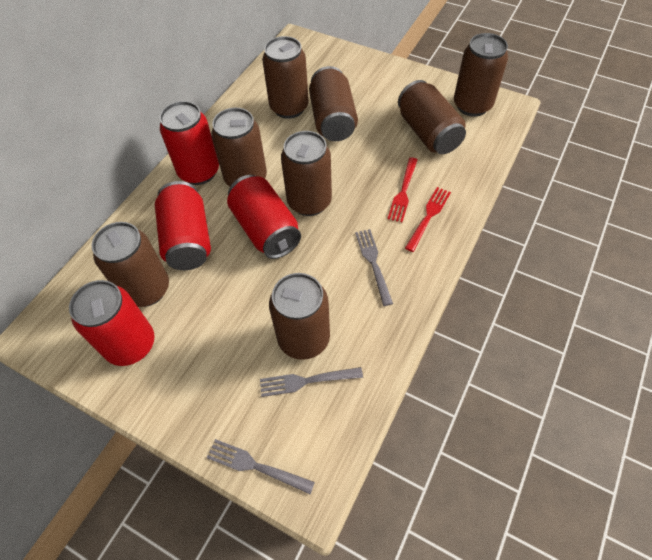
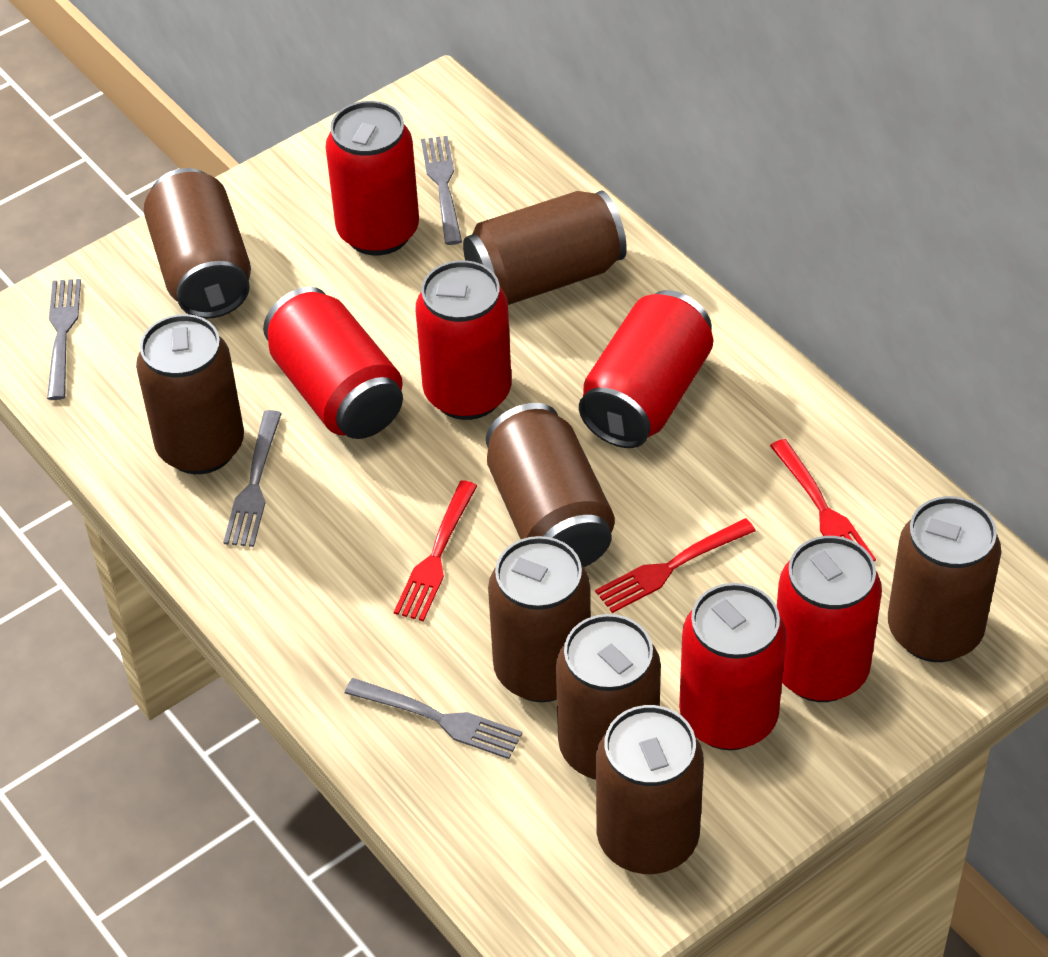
grey fork: [207,439,315,494] [260,367,363,397] [355,229,393,306] = 3 -> [47,279,81,400] [223,410,282,547] [345,678,522,759] [421,136,462,245] = 4
red can: [69,280,155,366] [155,181,211,270] [160,101,219,185] [227,175,301,259] = 4 -> [263,287,403,439] [326,101,419,255] [415,260,511,420] [579,290,713,448] [679,583,787,750] [777,536,882,702] = 6
red fork: [388,157,418,222] [405,187,451,252] = 2 -> [394,480,477,622] [595,518,756,613] [770,439,876,561] = 3

